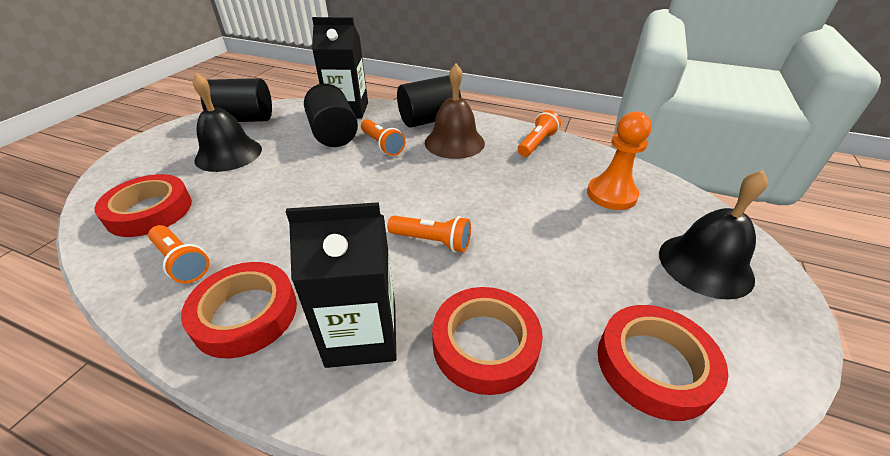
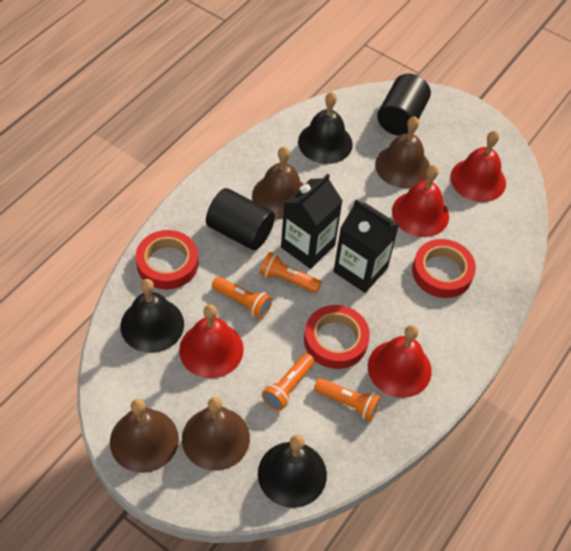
black bell: [193,73,262,172] [659,170,768,300] = 2 -> [120,279,184,353] [258,435,327,508] [298,92,353,164] = 3
black cylinder: [200,78,272,122] [304,84,358,147] [397,75,461,128] = 3 -> [206,188,275,250] [377,74,431,136] = 2
brown bell: [425,64,485,159] = 1 -> [110,399,179,473] [182,397,250,471] [252,147,304,219] [375,116,430,188] = 4
orange pawn: [587,111,652,210] = 1 -> none = 0
red bell: none = 0 -> [179,304,244,378] [368,325,432,398] [392,165,449,237] [450,131,506,202] = 4
red tape: [95,174,192,237] [181,262,297,358] [432,287,543,395] [598,305,728,421] = 4 -> [136,230,199,289] [304,305,370,369] [412,239,476,298] = 3

